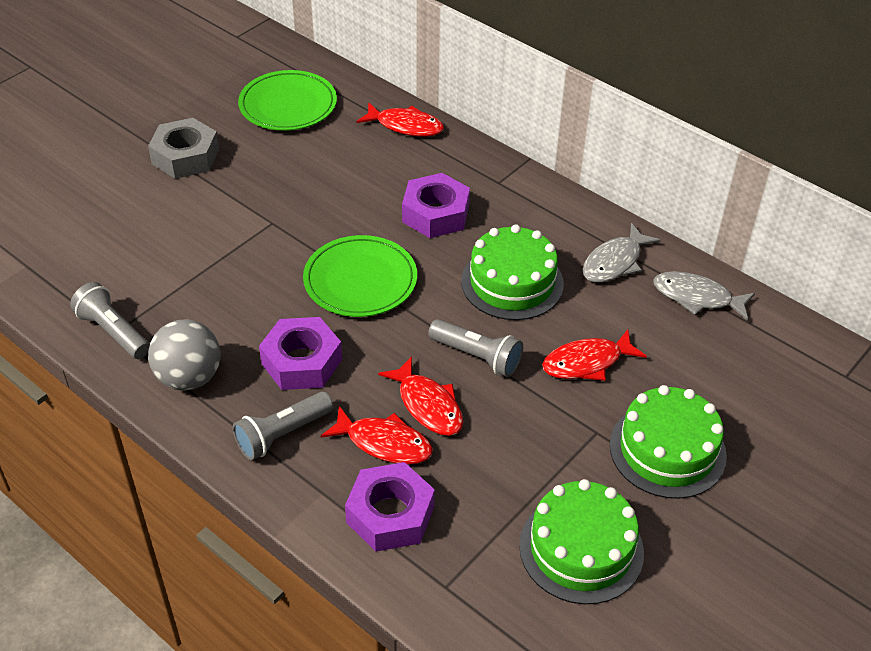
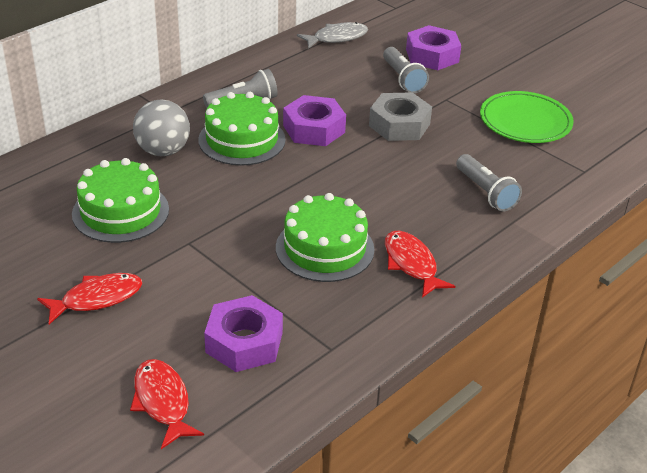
green plate: [238,70,337,131] [303,235,417,317] = 2 -> [480,91,574,143] = 1
grey fish: [582,223,661,283] [653,271,755,321] = 2 -> [297,22,368,49] = 1
red fish: [321,406,433,464] [356,102,444,137] [378,356,463,436] [542,329,647,381] = 4 -> [37,273,142,325] [130,359,204,449] [385,231,455,298] = 3

